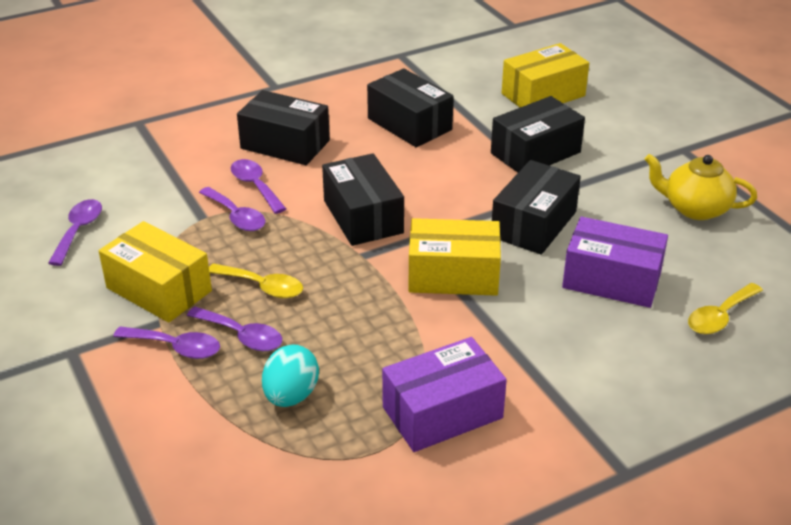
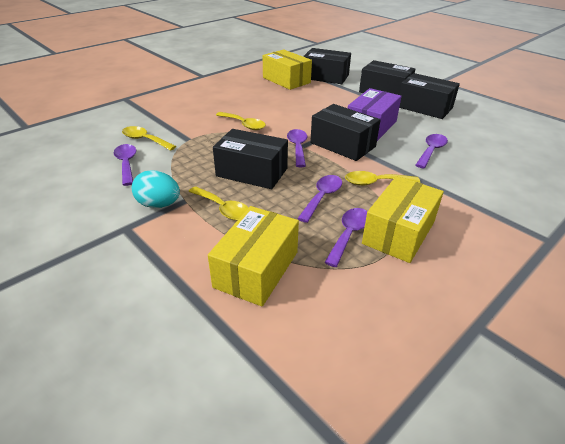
purple box: [382,337,507,452] [562,216,668,308] = 2 -> [348,88,402,141] = 1
yellow spoon: [209,263,303,299] [688,283,763,334] = 2 -> [122,126,176,151] [188,186,248,221] [216,112,266,130] [345,171,420,186] = 4
yellow teapot: [644,154,757,220] = 1 -> none = 0

